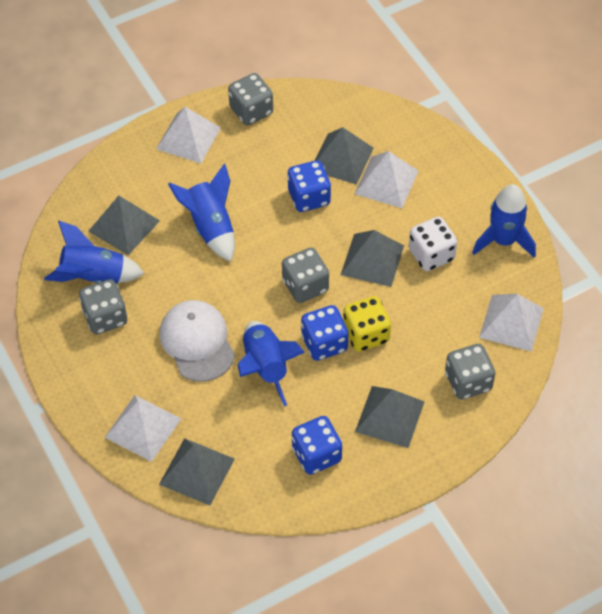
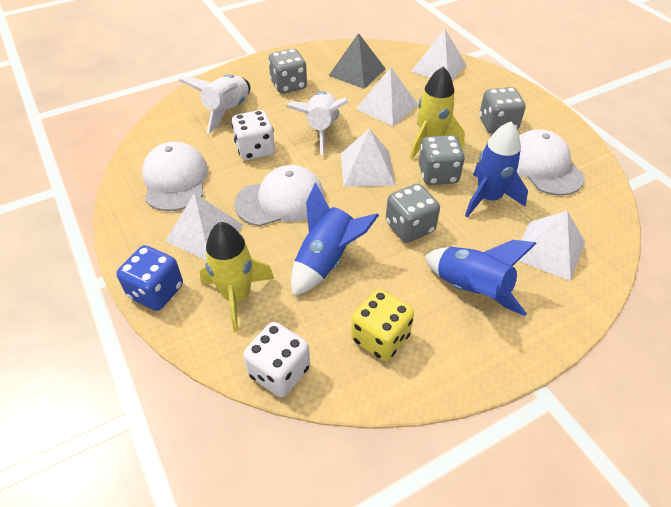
blue dice: [287,160,331,212] [292,416,342,475] [301,305,348,361] = 3 -> [116,245,183,311] = 1
blue rocket: [44,220,145,283] [168,163,235,262] [238,321,305,406] [472,184,536,258] = 4 -> [291,183,379,296] [425,240,537,316] [465,122,528,217] = 3
grey pyramid: [88,196,160,255] [159,438,235,506] [314,127,374,185] [341,230,404,287] [355,386,424,448] = 5 -> [328,33,386,89] = 1
white cap: [160,300,235,381] = 1 -> [142,142,208,211] [234,165,325,226] [517,129,585,195] = 3
white dice: [409,217,457,271] = 1 -> [231,110,275,160] [243,322,310,397] = 2
white pyramid: [104,395,182,462] [156,107,221,163] [355,151,418,208] [479,294,544,352] = 4 -> [165,193,244,261] [341,128,395,187] [356,67,418,126] [411,30,467,80] [519,211,585,281] = 5
white rocket: none = 0 -> [179,74,250,133] [286,91,348,155] = 2
yellow rocket: none = 0 -> [200,222,274,332] [410,66,465,159] = 2

